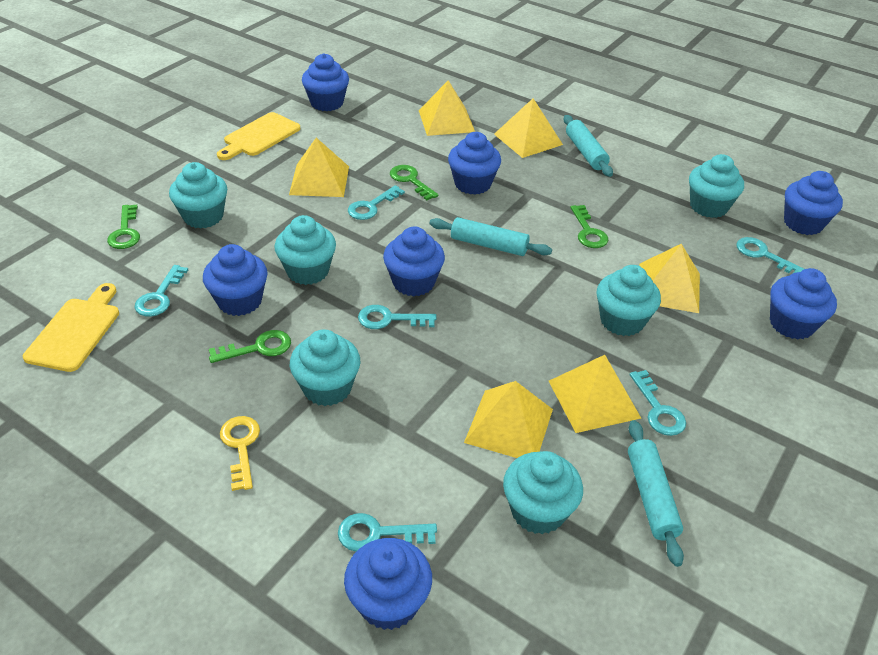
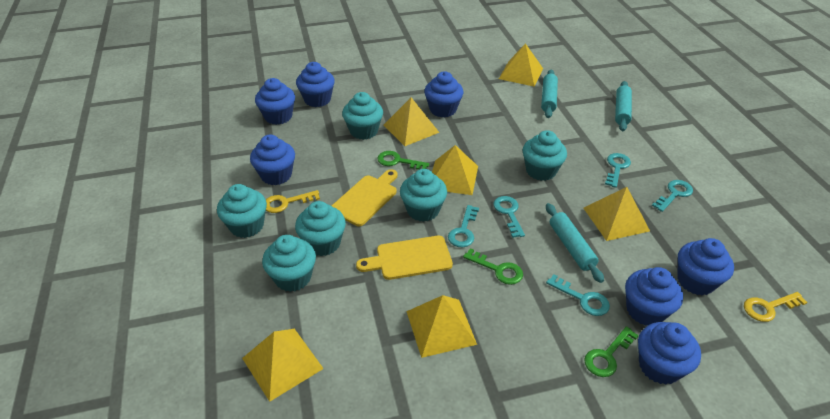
green key: [107,205,140,249] [209,330,291,363] [390,165,438,200] [570,205,608,248] = 4 -> [377,151,429,170] [463,248,523,285] [584,326,639,377] = 3
turquoise key: [134,265,188,317] [338,513,437,552] [348,185,405,220] [358,305,436,329] [630,370,686,436] [736,237,804,273] = 6 -> [448,205,479,247] [494,196,525,238] [546,274,610,316] [605,153,631,188] [652,180,693,212] = 5
yellow key: [220,416,260,491] = 1 -> [266,190,320,213] [744,292,808,322] = 2

